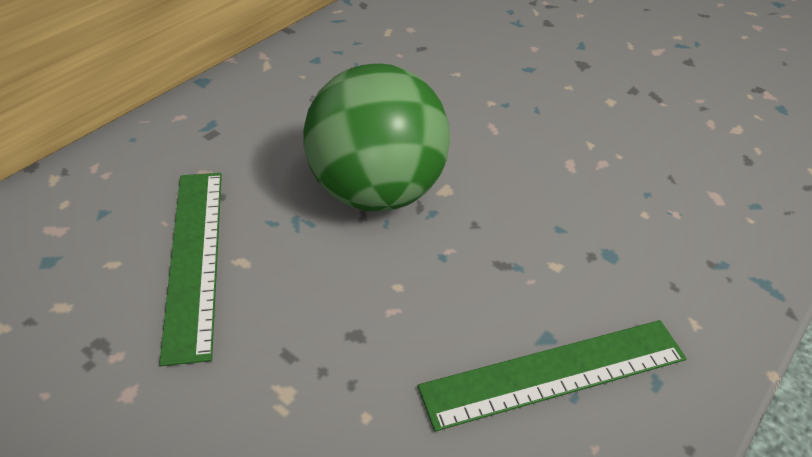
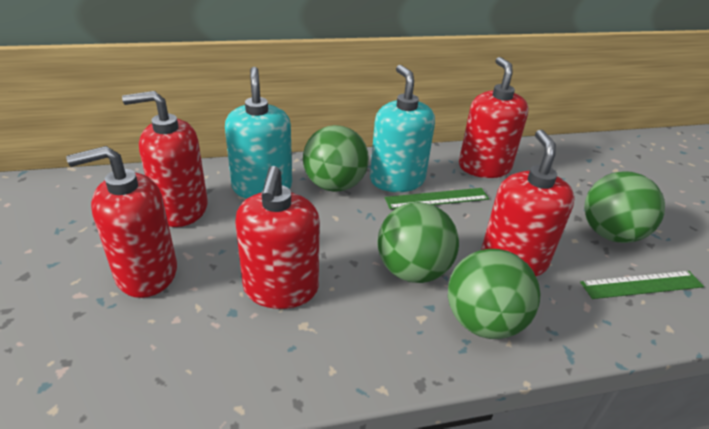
green ball: [303,64,450,212] = 1 -> [303,125,369,192] [378,202,459,283] [448,249,541,339] [584,172,665,243] = 4
red soap dispenser: none = 0 -> [66,146,177,298] [122,91,208,227] [235,166,320,309] [459,57,529,178] [481,130,575,277] = 5
turquoise soap dispenser: none = 0 -> [225,67,292,199] [370,65,435,192] = 2

